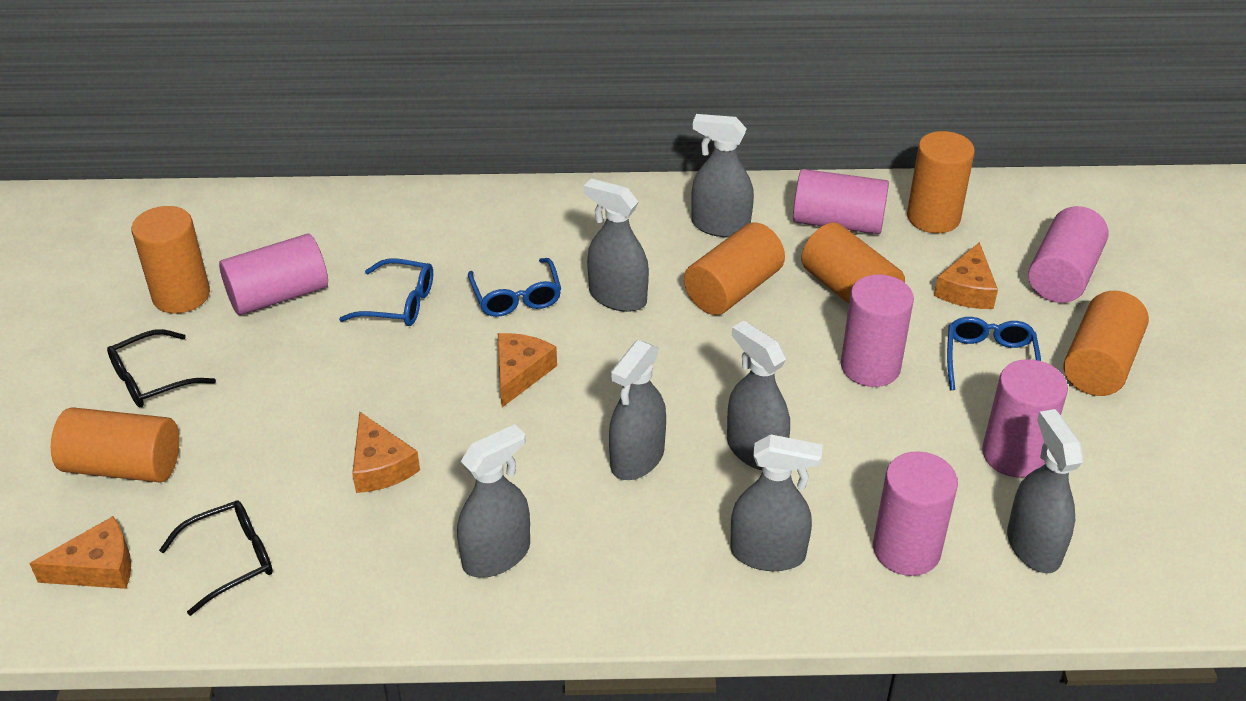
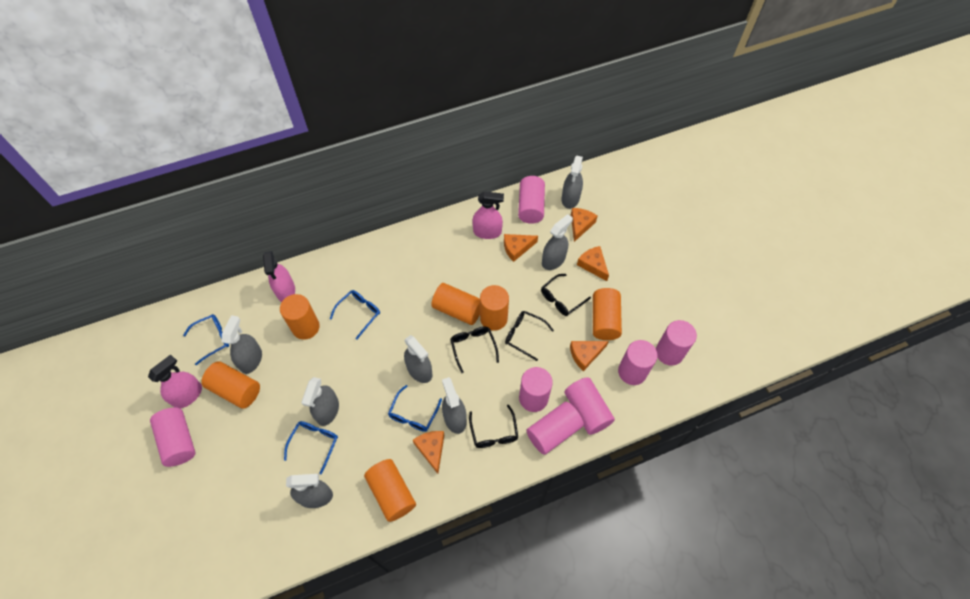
black glasses: [107,329,216,407] [159,500,273,616] = 2 -> [450,326,499,373] [469,405,518,448] [505,311,554,361] [541,274,591,316] = 4
blue glasses: [339,258,433,326] [468,258,561,317] [947,317,1041,390] = 3 -> [183,314,229,365] [284,421,338,475] [330,290,380,340] [388,385,442,432] = 4
orange cheese: [29,516,131,589] [352,412,420,493] [498,333,557,407] [934,242,998,309] = 4 -> [413,431,444,474] [504,234,538,262] [570,341,609,371] [571,208,597,242] [577,246,609,281] = 5
pink cylinder: [219,234,328,315] [793,169,889,234] [841,274,914,387] [873,451,958,576] [982,359,1068,478] [1028,206,1109,303] = 6 -> [150,407,196,467] [518,176,545,224] [519,367,553,412] [526,402,584,455] [564,377,615,435] [618,340,658,385] [656,320,697,365] = 7
pink spray bottle: none = 0 -> [148,354,202,408] [263,251,295,302] [472,191,504,239] = 3

